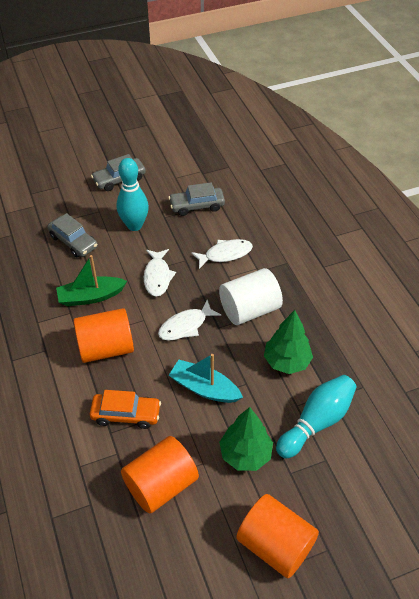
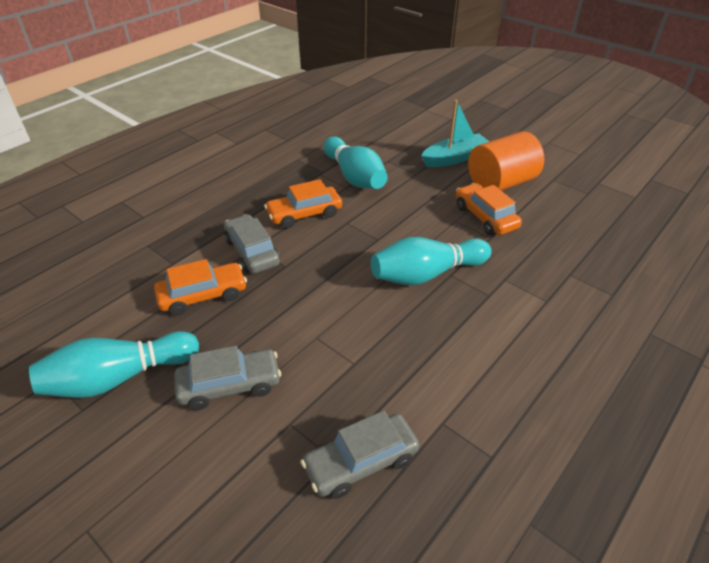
green boat: [56,255,127,306] = 1 -> none = 0
green tree: [219,407,273,471] [264,310,313,374] = 2 -> none = 0
orange car: [90,390,161,429] = 1 -> [154,259,247,316] [264,179,342,229] [456,183,522,235] = 3
orange cylinder: [73,308,134,363] [121,436,199,514] [236,494,319,578] = 3 -> [468,131,544,191] = 1
turquoise bowling pin: [117,158,149,231] [276,375,357,459] = 2 -> [29,331,199,398] [323,137,388,189] [371,237,491,285] = 3
white cylinder: [219,268,283,325] = 1 -> none = 0
white fish: [144,249,176,297] [158,300,221,341] [191,239,253,269] = 3 -> none = 0

